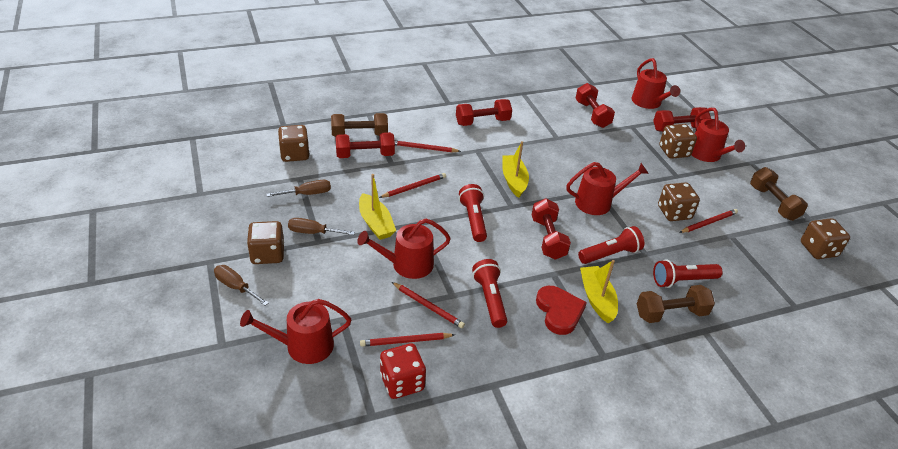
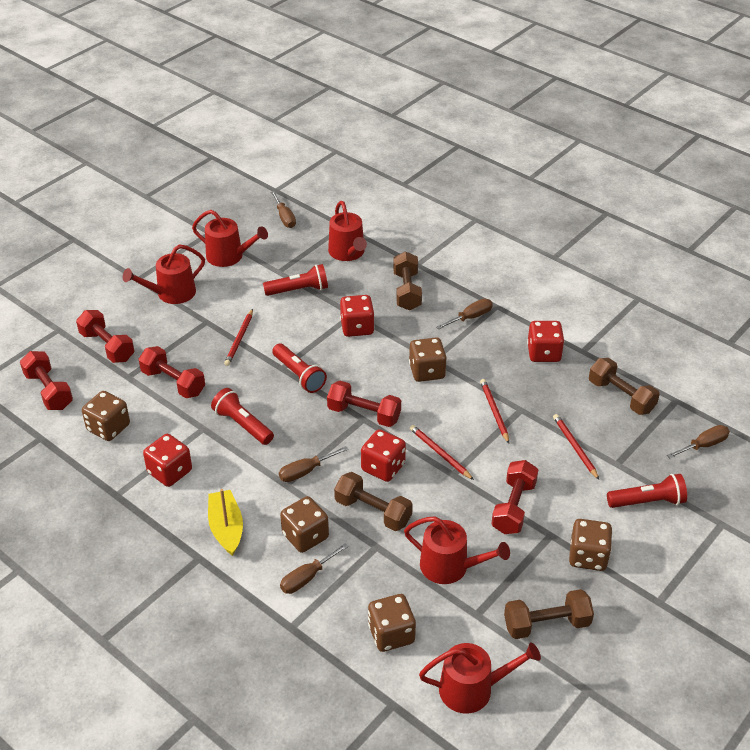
brown dumbbell: [331,113,388,137] [637,285,715,323] [750,167,808,221] = 3 -> [334,472,413,531] [393,251,422,310] [504,589,594,639] [589,358,660,415] = 4
brown screwdriver: [214,265,269,306] [266,180,331,197] [288,218,355,235] = 3 -> [271,191,296,228] [279,446,348,482] [280,543,348,594] [437,299,493,329] [667,425,730,458] = 5
red dice: [380,343,426,399] = 1 -> [143,434,192,487] [340,295,374,337] [361,429,406,482] [527,321,564,362] = 4
red heart: [536,286,587,335] = 1 -> none = 0
red pencil: [360,333,455,347] [379,173,446,198] [392,282,465,328] [395,140,461,152] [679,209,738,233] = 5 -> [224,309,253,366] [410,425,474,480] [480,379,509,443] [553,414,599,480] = 4
yellow boat: [359,174,396,240] [502,141,529,198] [580,260,618,323] = 3 -> [208,489,243,556] = 1

